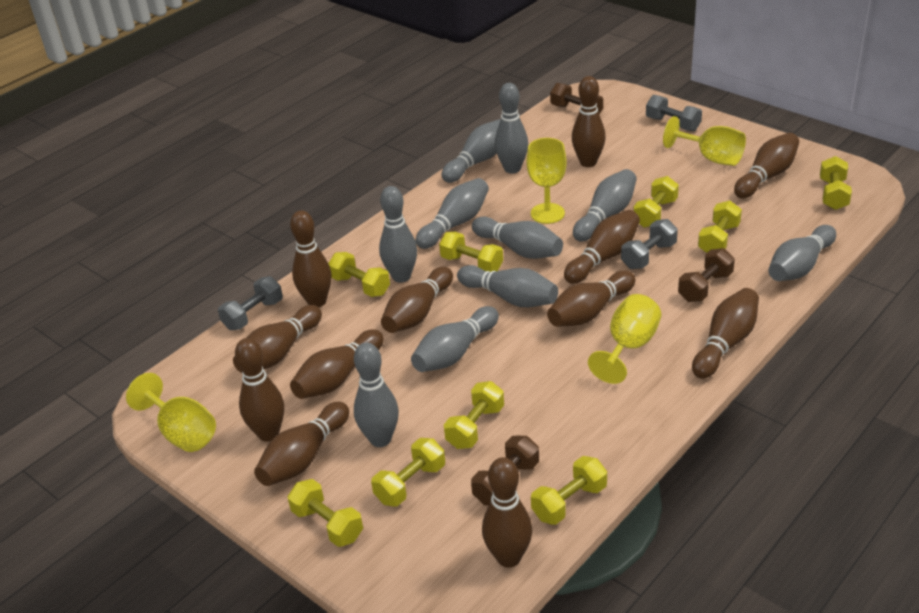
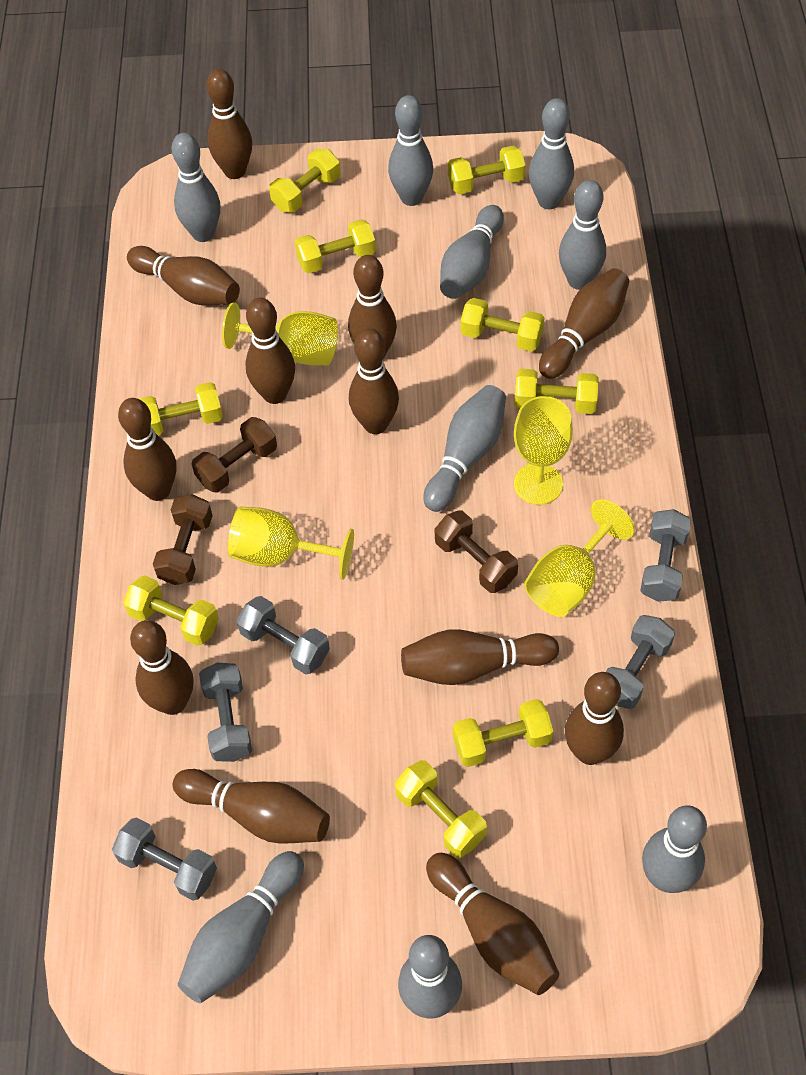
grey bowling pin: [354,343,399,447] [379,186,417,283] [411,306,499,372] [416,178,489,249] [441,119,501,183] [457,265,558,307] [472,216,563,259] [495,83,528,174] [573,169,637,242] [768,225,836,281] = 10 -> [172,133,220,242] [178,851,304,1003] [388,95,433,206] [398,935,462,1018] [423,385,506,512] [440,205,504,299] [529,98,574,209] [559,180,606,290] [642,805,707,893] = 9
grey dumbbell: [218,276,283,330] [621,219,678,269] [646,95,702,131] = 3 -> [112,818,217,901] [199,662,252,762] [237,596,330,674] [606,615,675,709] [640,509,691,602] = 5

